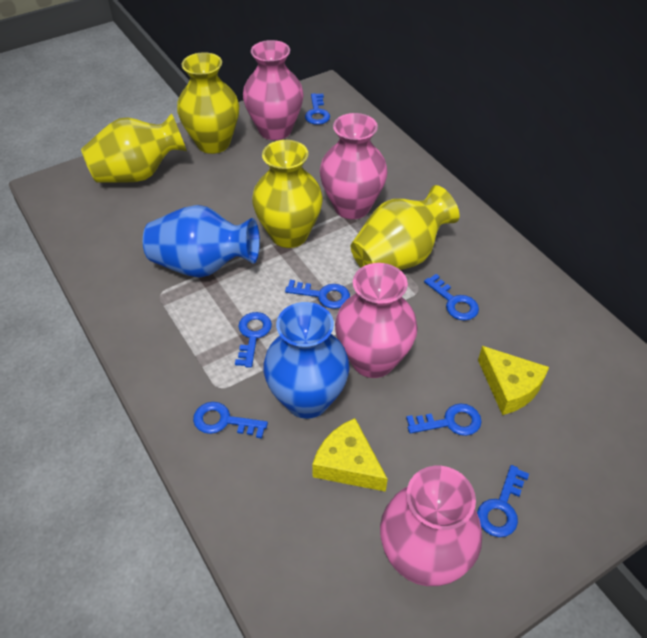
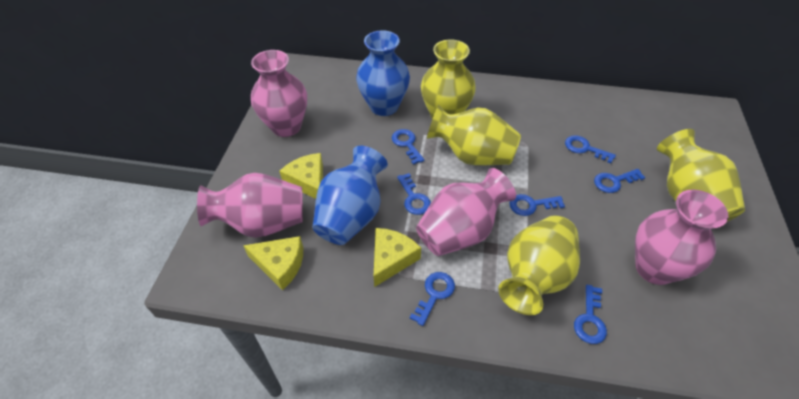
yellow cheese: [312,418,388,492] [478,346,549,415] = 2 -> [243,236,303,290] [279,153,323,199] [373,228,421,287] = 3

